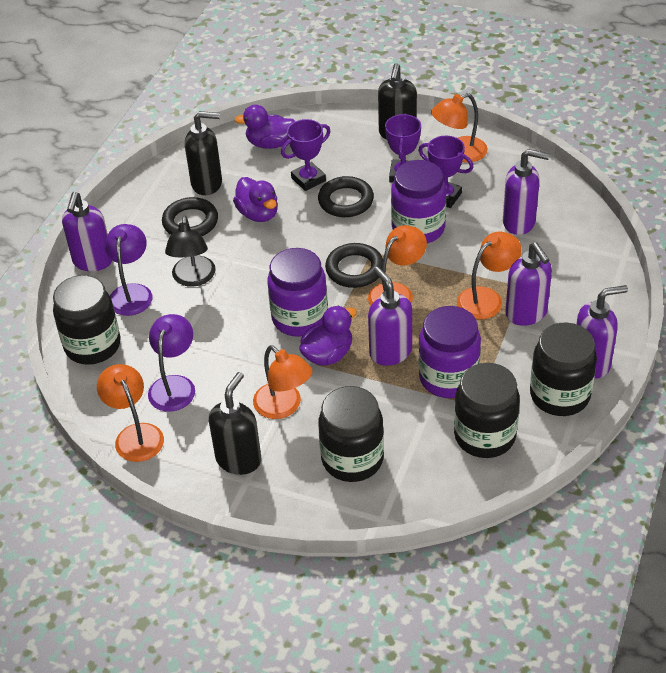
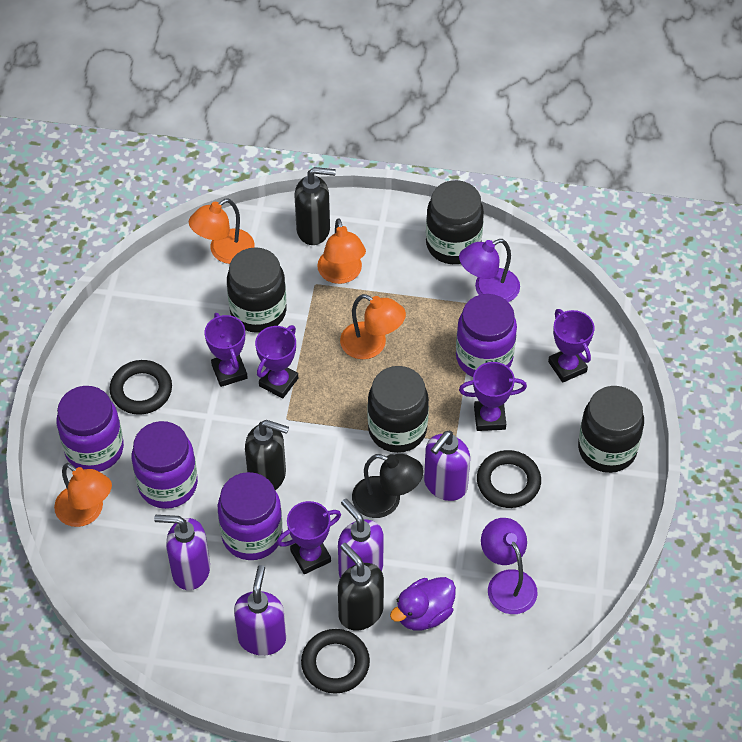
orange lamp: [97,364,164,462] [253,345,313,419] [368,225,427,305] [431,93,488,163] [457,232,522,319] = 5 -> [54,463,112,527] [189,198,255,264] [317,218,366,284] [340,294,406,359] = 4
purple duck: [233,177,278,222] [234,105,295,149] [299,306,357,366] = 3 -> [390,577,456,631] = 1
purple jar: [267,248,328,337] [391,160,446,243] [419,306,481,398] = 3 -> [57,386,124,472] [132,421,198,509] [218,472,283,560] [456,294,517,377] = 4
purple soap dispenser: [62,192,112,271] [368,267,412,366] [503,149,550,235] [505,242,552,326] [577,285,628,378] = 5 -> [154,515,210,590] [234,565,286,656] [338,499,384,578] [424,430,470,501] = 4
purple trophy: [281,119,331,191] [385,114,421,183] [418,136,474,208] = 3 -> [204,313,248,387] [255,325,298,399] [277,501,341,574] [459,362,527,431] [548,309,594,383] = 5

